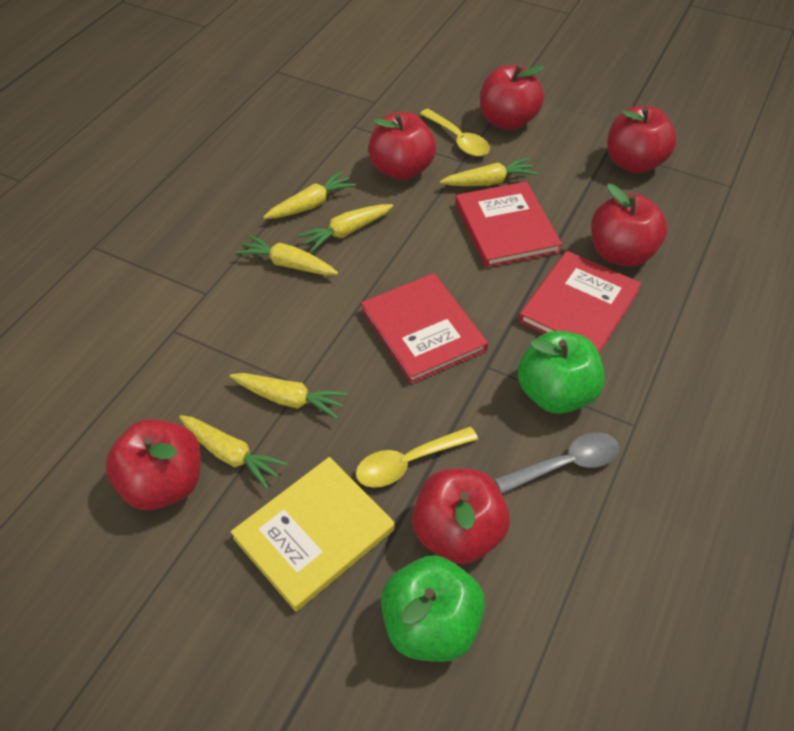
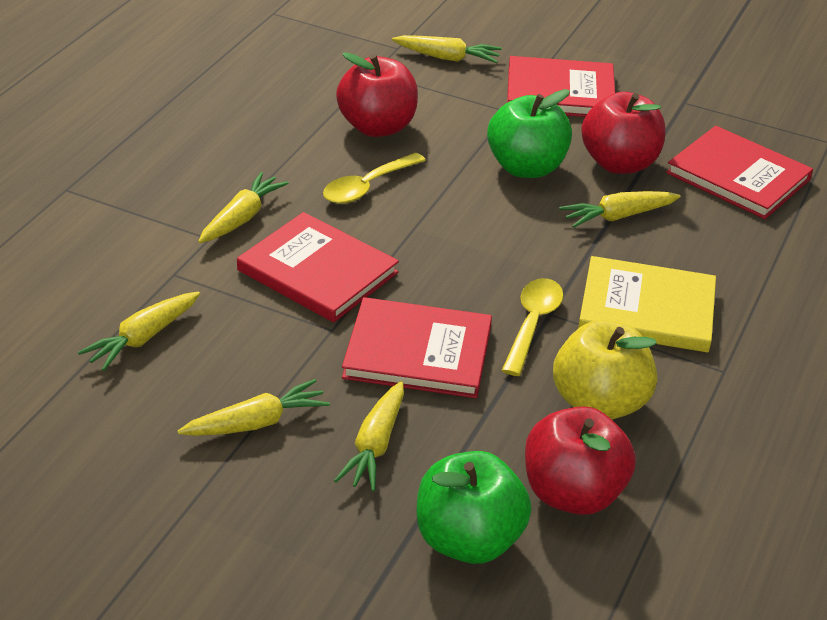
grey spoon: [495,433,619,494] = 1 -> none = 0
red apple: [105,419,201,510] [368,112,436,180] [412,469,510,564] [480,65,545,130] [591,184,667,267] [607,106,677,174] = 6 -> [336,52,418,137] [525,406,636,515] [581,92,666,174] = 3
red book: [361,273,488,384] [455,181,562,268] [519,251,642,353] = 3 -> [237,212,399,323] [342,297,492,398] [507,56,615,117] [666,126,813,219] = 4
yellow apple: none = 0 -> [553,320,657,419] = 1

